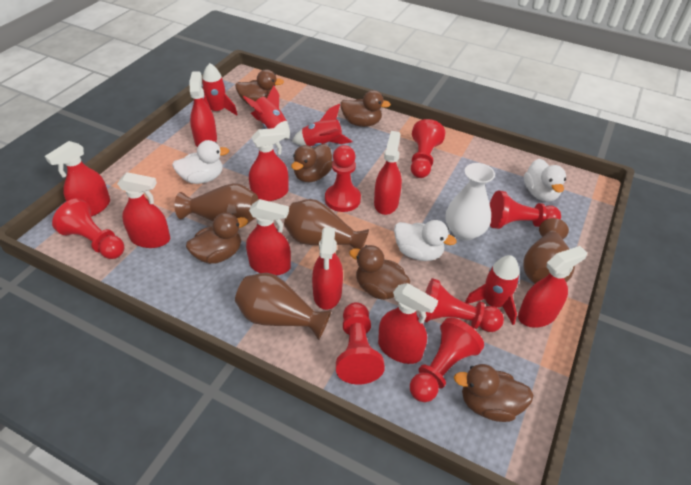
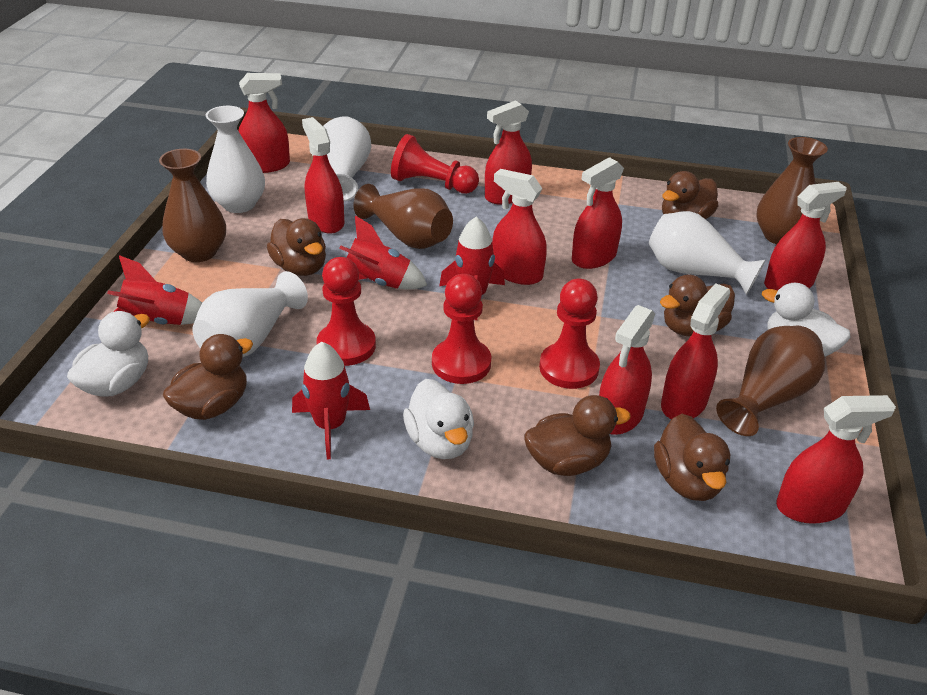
red pawn: [52,198,124,259] [325,145,361,212] [336,302,385,384] [410,317,484,402] [411,119,445,178] [419,278,504,332] [490,190,561,229] = 7 -> [316,257,376,366] [391,134,479,194] [432,274,491,384] [539,279,600,389] = 4
white vase: [445,163,495,240] = 1 -> [192,271,308,357] [206,106,265,213] [323,116,371,201] [649,211,766,295] = 4

